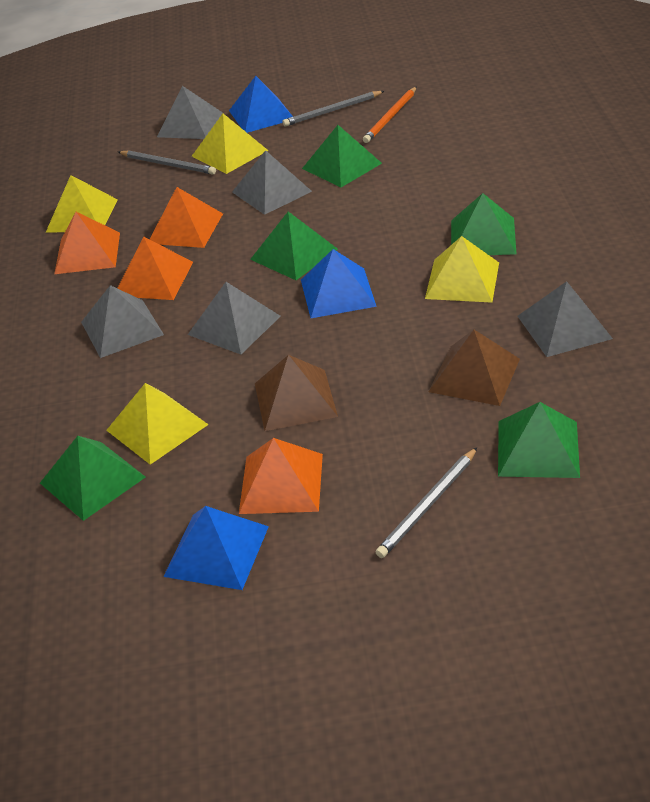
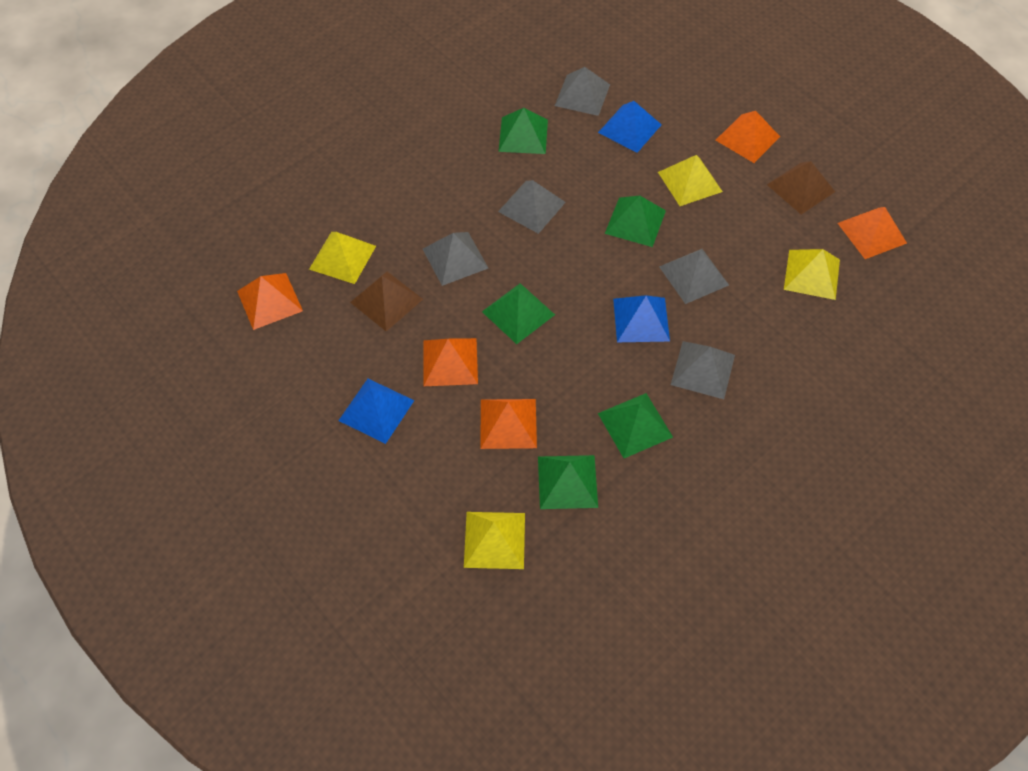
grey pencil: [118,151,216,175] [283,91,384,127] [375,447,477,558] = 3 -> none = 0
orange pencil: [363,87,417,143] = 1 -> none = 0
orange pyramid: [54,212,120,274] [117,236,193,300] [150,187,223,248] [239,438,323,514] = 4 -> [237,273,303,330] [423,338,478,386] [480,399,537,449] [716,111,780,163] [838,207,907,259] = 5

